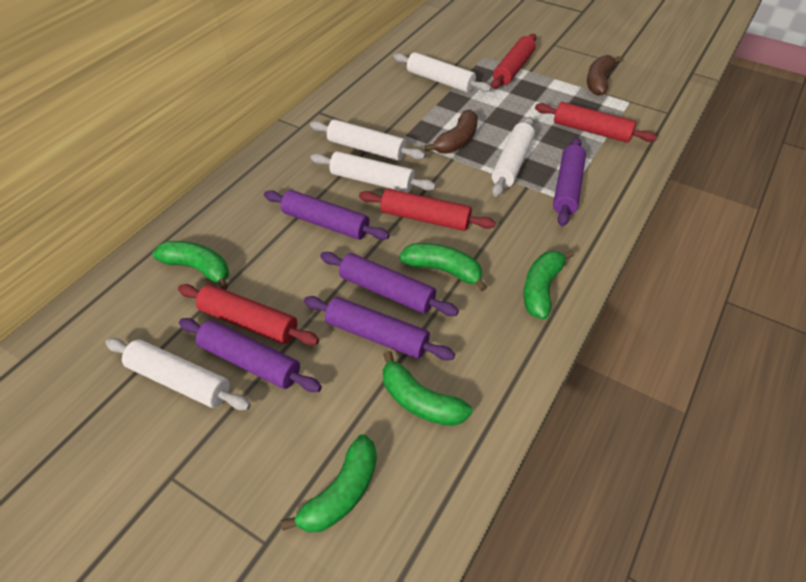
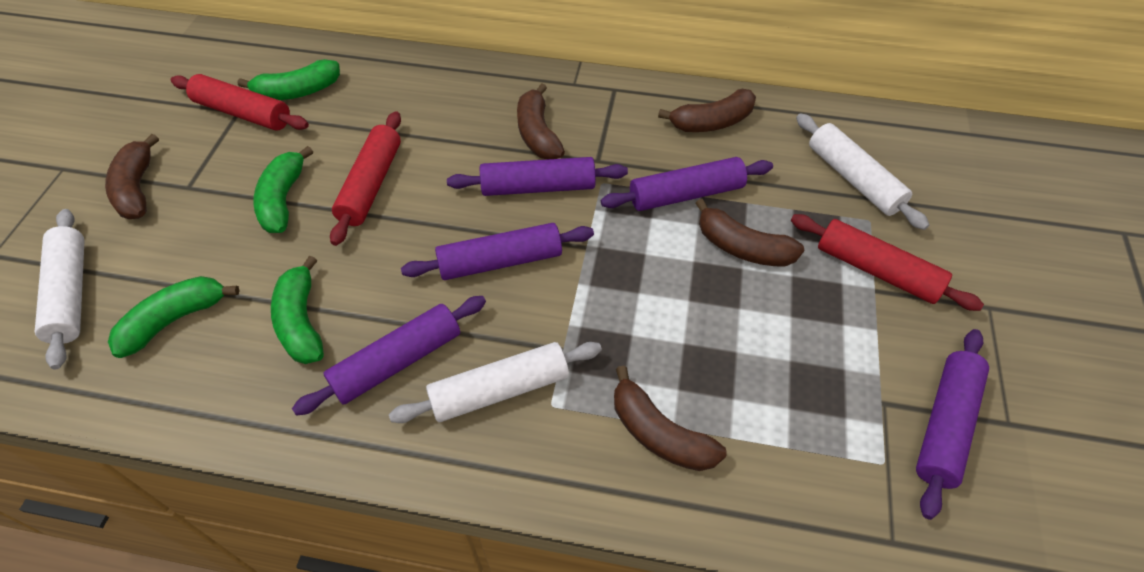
brown banana: [424,110,478,154] [587,55,621,96] = 2 -> [105,134,159,219] [517,83,565,159] [614,366,727,471] [658,89,756,132] [695,199,804,267] = 5
green banana: [152,241,229,290] [281,434,377,533] [383,351,472,426] [399,243,487,291] [523,250,574,319] = 5 -> [108,276,240,358] [238,59,340,100] [253,146,313,233] [271,256,324,364] = 4
red rolling pin: [178,284,319,345] [359,189,496,231] [491,34,536,89] [535,102,657,143] = 4 -> [171,74,309,131] [330,111,401,246] [791,214,984,311] = 3
white rolling pin: [105,338,251,410] [310,119,425,161] [311,151,436,192] [393,52,492,92] [492,117,535,197] = 5 -> [35,209,85,370] [389,342,602,423] [796,113,929,230] = 3

